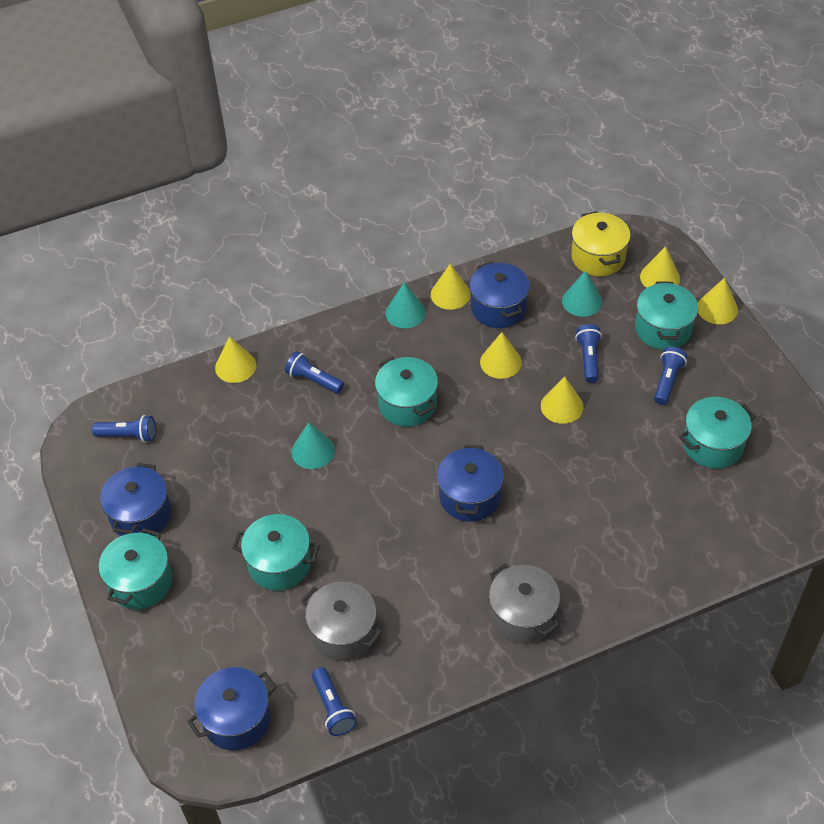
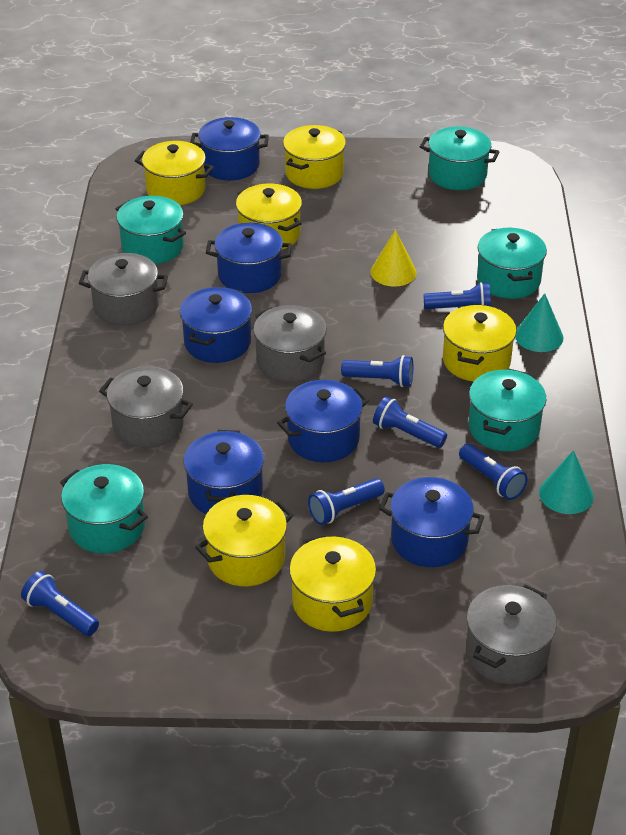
blue flashlight: [92,415,156,442] [285,351,344,394] [312,667,357,736] [575,324,602,383] [654,347,687,405] = 5 -> [21,571,99,636] [308,478,385,525] [341,355,413,387] [373,396,447,448] [423,282,491,309] [459,444,527,500] = 6
blue pot: [100,463,171,536] [187,667,277,750] [437,445,504,522] [469,261,530,328] = 4 -> [180,287,252,363] [183,430,264,514] [190,117,269,180] [206,223,292,293] [277,380,370,462] [379,477,484,567] = 6
grey pot: [301,582,382,661] [489,564,560,644] = 2 -> [79,253,168,326] [99,366,193,448] [253,305,327,382] [466,584,557,684] = 4
turquoise cone: [291,422,335,469] [386,282,426,328] [562,270,603,317] = 3 -> [515,293,564,352] [539,450,594,514] = 2
yellow cone: [215,336,256,383] [431,264,471,310] [480,332,522,379] [541,377,583,424] [640,246,680,288] [698,278,738,324] = 6 -> [371,230,417,287] = 1
yellow pot: [571,211,631,276] = 1 -> [135,141,214,205] [195,495,294,586] [236,184,302,250] [283,125,346,189] [289,534,376,632] [443,304,517,382] = 6

